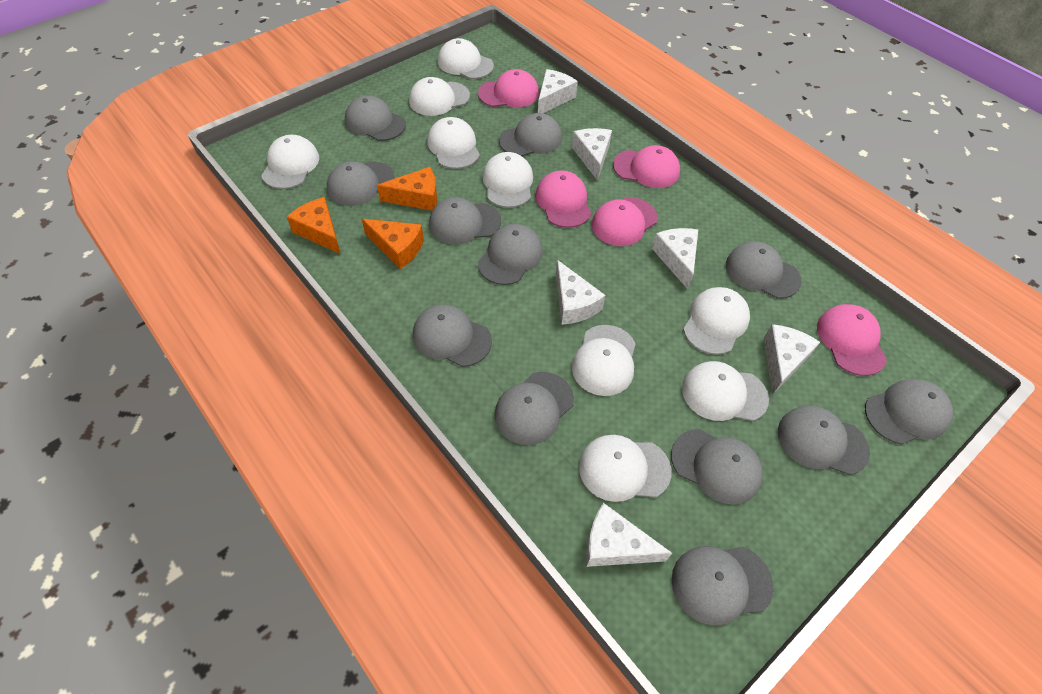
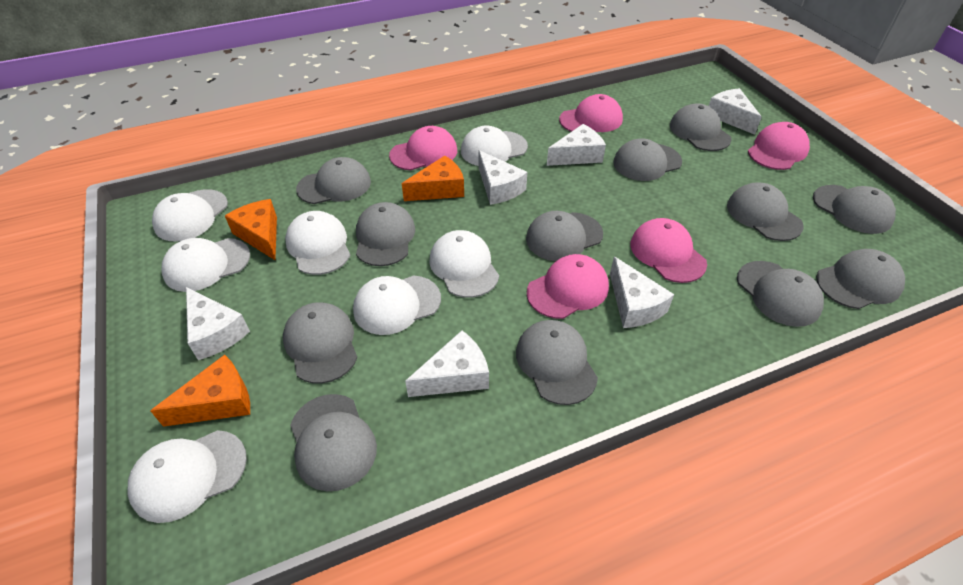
white cap: [261,135,319,189] [409,77,470,116] [427,117,480,169] [438,38,494,79] [482,152,533,208] [572,325,636,396] [579,435,672,502] [682,361,769,421] [683,287,750,355] = 9 -> [127,430,247,523] [152,189,228,242] [162,238,250,292] [285,211,350,275] [353,275,441,335] [429,230,499,298] [461,126,528,166] = 7

